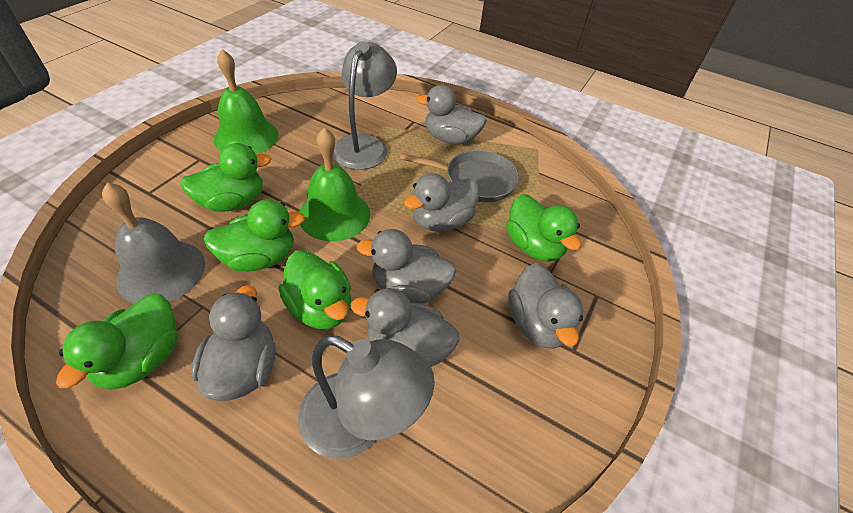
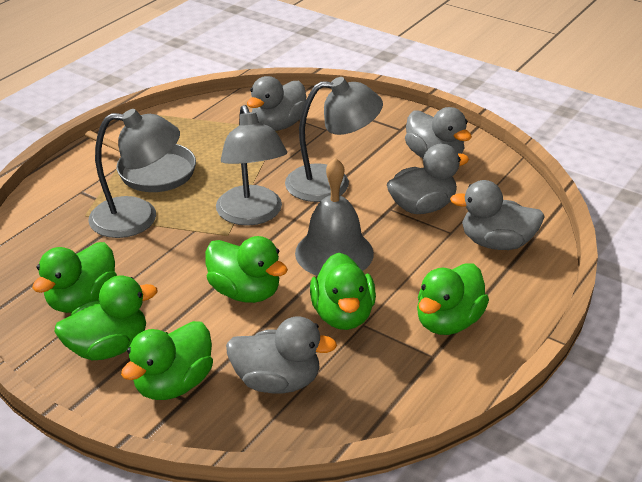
green bell: [214,49,278,154] [299,127,370,241] = 2 -> none = 0
green duck: [56,294,178,390] [180,143,272,212] [204,199,305,272] [278,250,351,329] [506,194,581,261] = 5 -> [32,242,117,313] [55,275,157,360] [121,321,213,400] [205,236,288,303] [310,253,376,330] [417,263,489,335] = 6
grey duck: [191,285,275,401] [351,288,460,367] [357,229,456,303] [404,173,479,232] [416,85,487,144] [508,263,584,349] = 6 -> [226,316,337,394] [247,76,306,131] [387,144,469,214] [405,107,472,158] [450,180,545,250] = 5
grey lamp: [298,335,435,459] [333,41,397,170] = 2 -> [89,109,180,238] [216,105,287,226] [285,77,383,202] = 3

